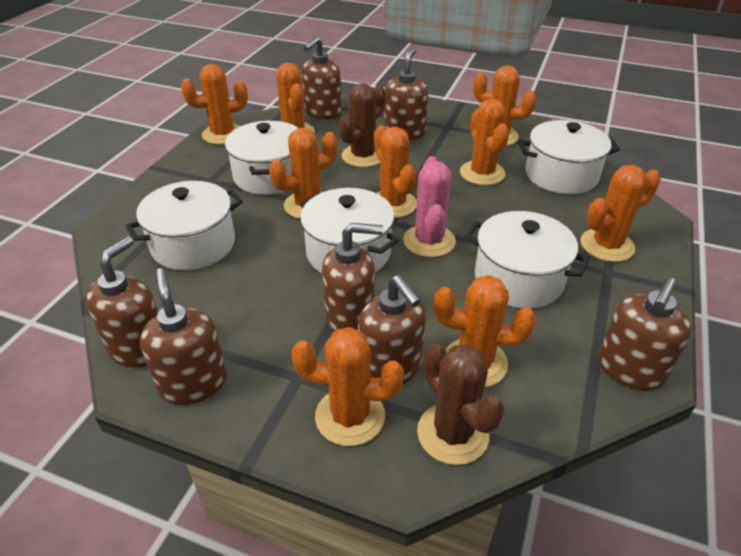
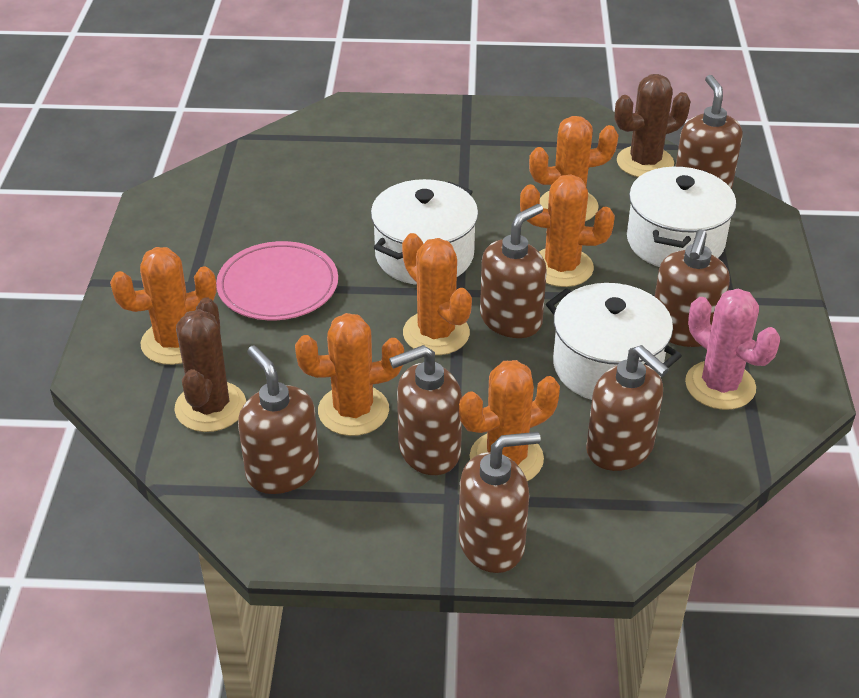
orange cactus: [181,64,248,145] [269,128,338,219] [276,63,315,132] [291,327,404,446] [374,125,417,218] [434,275,536,387] [460,99,509,185] [473,65,536,146] [581,165,661,262] = 9 -> [110,247,216,365] [295,313,404,436] [402,233,472,355] [459,360,560,481] [520,174,615,287] [529,116,618,221] = 6
pink plate: none = 0 -> [216,241,338,320] = 1
white pot: [126,181,243,270] [225,121,298,195] [300,188,399,273] [465,211,590,309] [518,120,620,194] = 5 -> [371,179,478,285] [546,283,682,400] [627,166,736,267] = 3

